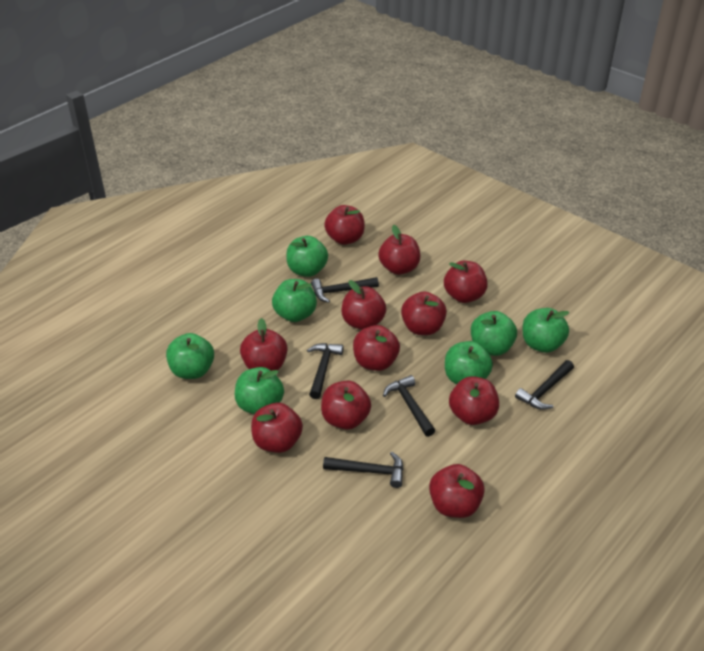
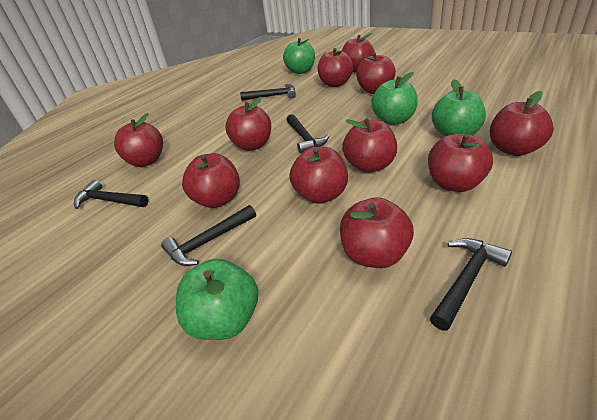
green apple: [166,333,214,379] [235,367,284,414] [272,279,317,322] [286,236,328,277] [445,341,493,384] [471,311,517,356] [523,308,569,353] = 7 -> [176,259,258,340] [283,38,315,74] [371,72,418,125] [431,79,486,136] = 4

